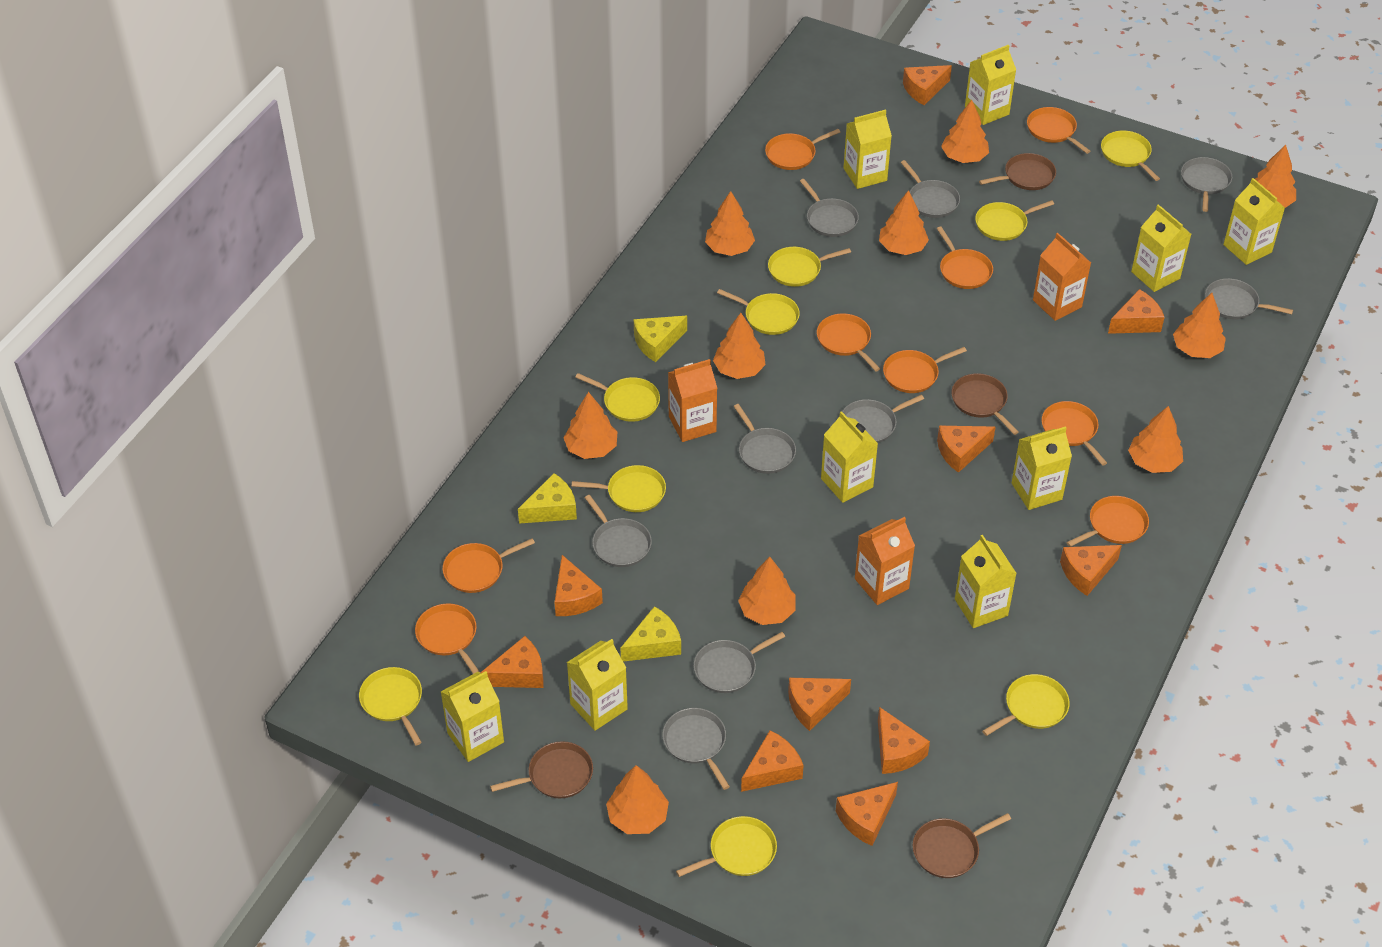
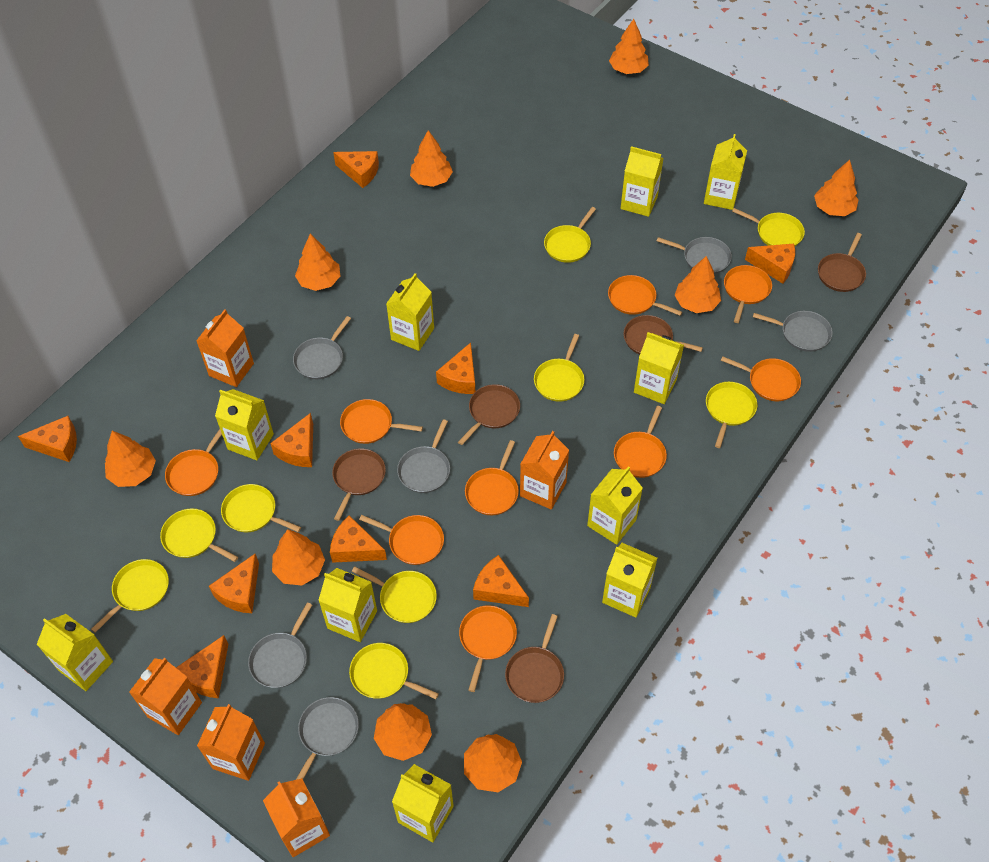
brown pan: [490,741,593,798] [913,813,1011,878] [952,373,1019,435] [979,153,1056,190] = 4 -> [332,448,386,521] [458,384,520,445] [505,614,564,703] [624,315,703,355] [818,233,866,292] = 5
grey pan: [585,495,652,567] [662,708,730,790] [694,632,785,693] [733,404,796,474] [800,179,859,237] [842,395,924,443] [901,160,960,218] [1181,157,1232,212] [1205,278,1293,319] = 9 -> [248,602,312,688] [293,316,351,379] [296,697,359,780] [397,419,450,493] [657,237,732,274] [753,311,833,352] = 6
orange carton: [668,359,717,442] [855,517,915,605] [1033,233,1091,321] = 3 -> [129,658,202,735] [196,309,254,387] [197,704,265,781] [263,778,330,857] [520,431,569,510] = 5
orange cheese: [480,636,544,688] [555,555,603,616] [741,730,804,792] [788,678,851,731] [836,782,898,846] [878,707,930,774] [903,65,952,105] [937,425,995,473] [1060,545,1122,596] [1108,289,1165,334] = 10 -> [18,416,77,462] [176,635,228,698] [209,554,259,613] [270,413,313,467] [330,515,387,563] [333,151,379,188] [436,343,475,394] [473,555,529,607] [745,244,795,284] = 9
orange tree: [564,392,617,459] [606,765,669,834] [705,191,755,256] [713,313,766,379] [738,557,796,625] [879,190,929,255] [941,100,989,163] [1128,406,1183,473] [1173,293,1226,358] [1255,145,1296,208] = 10 -> [105,431,156,487] [272,529,325,585] [295,234,340,291] [374,703,432,761] [410,130,453,187] [464,734,522,792] [609,19,649,74] [674,256,721,313] [814,160,859,216] = 9
yellow carton: [441,671,504,762] [567,639,628,731] [821,411,878,503] [844,109,892,189] [955,535,1017,628] [965,45,1016,125] [1012,426,1072,510] [1131,204,1191,292] [1223,178,1285,265] = 9 -> [36,614,113,691] [215,389,274,460] [318,568,377,642] [386,273,434,351] [392,764,454,842] [587,466,643,545] [602,543,657,618] [620,146,664,217] [634,332,684,404] [704,134,747,210] = 10
yellow cheese: [518,473,577,523] [621,606,681,662] [634,316,687,362] = 3 -> none = 0

